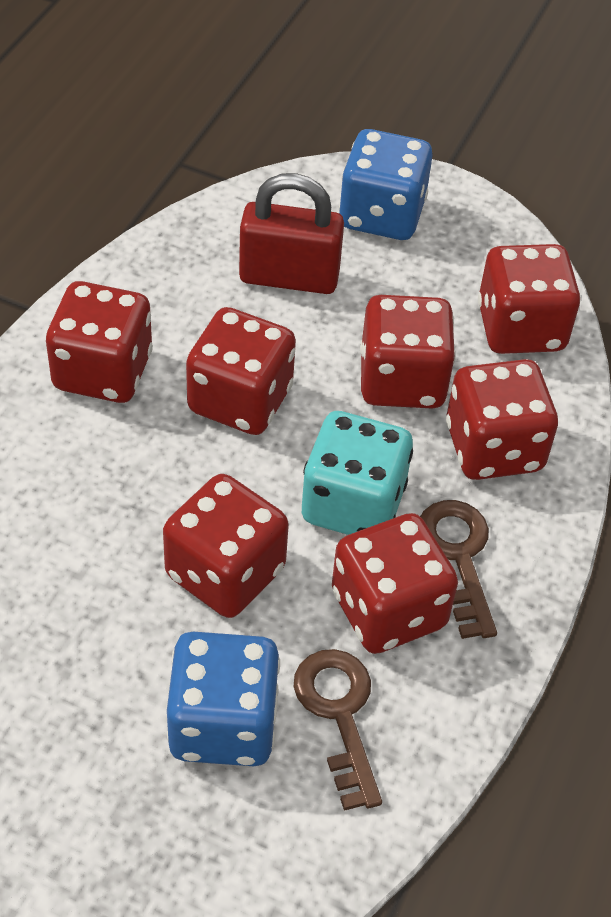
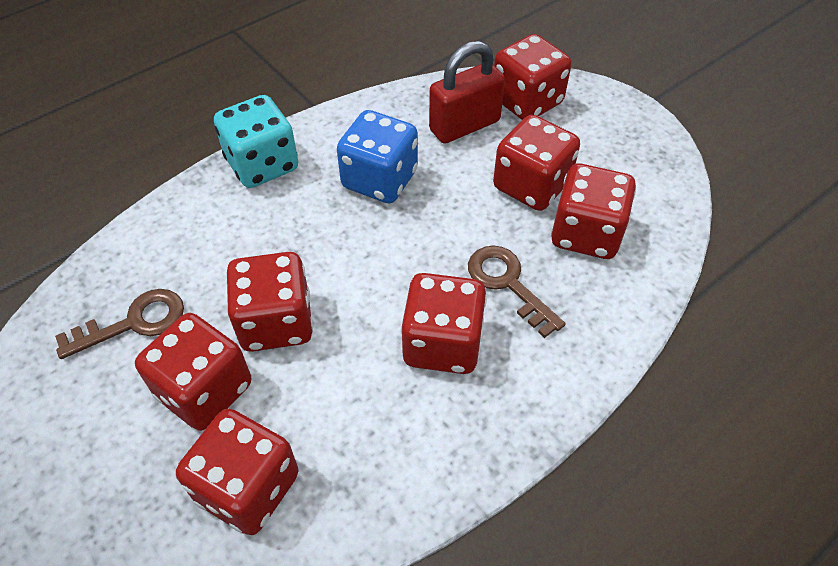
blue dice: [167,632,280,766] [339,129,433,240] = 2 -> [337,110,418,203] = 1

